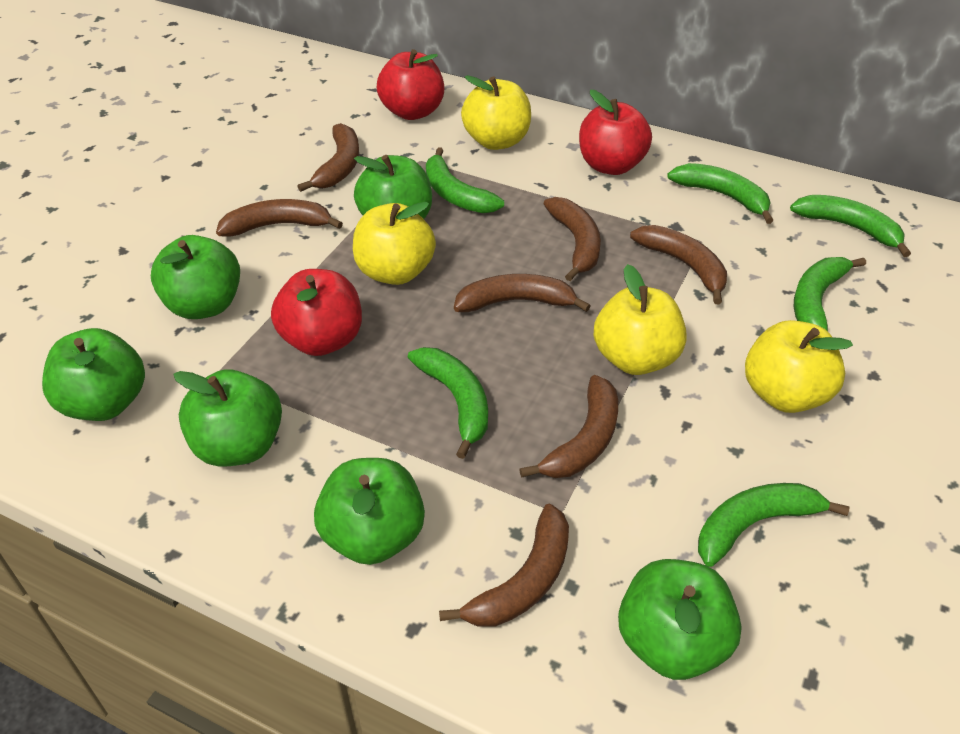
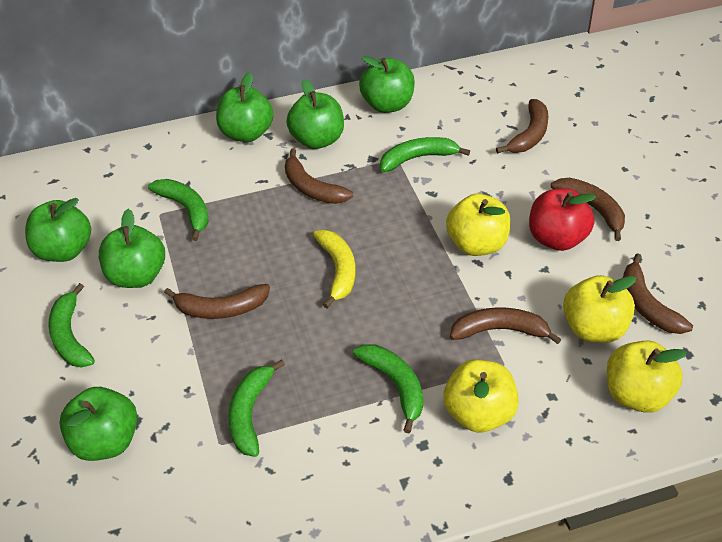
brown banana: [216,199,343,236] [297,123,359,192] [439,504,569,627] [454,274,590,312] [519,375,618,478] [544,197,601,281] [630,225,727,304] = 7 -> [164,284,270,319] [285,148,353,204] [450,307,562,344] [496,99,549,154] [551,178,625,241] [623,253,693,334] = 6
green banana: [408,347,488,459] [426,147,504,213] [667,163,774,224] [698,483,850,567] [790,195,911,257] [794,257,866,331] = 6 -> [48,283,95,368] [148,179,209,241] [228,359,285,457] [353,344,423,433] [380,137,470,172] = 5
red apple: [271,269,362,356] [377,49,444,120] [579,90,652,175] = 3 -> [529,188,596,251] = 1
yellow banana: none = 0 -> [313,230,355,308] = 1

